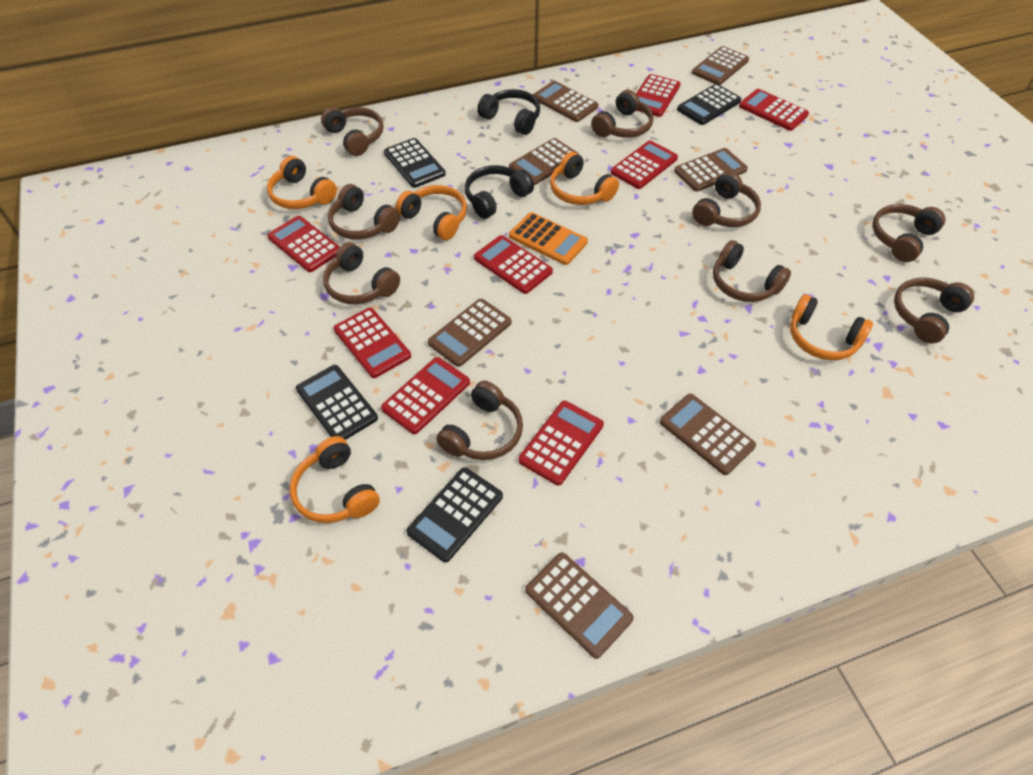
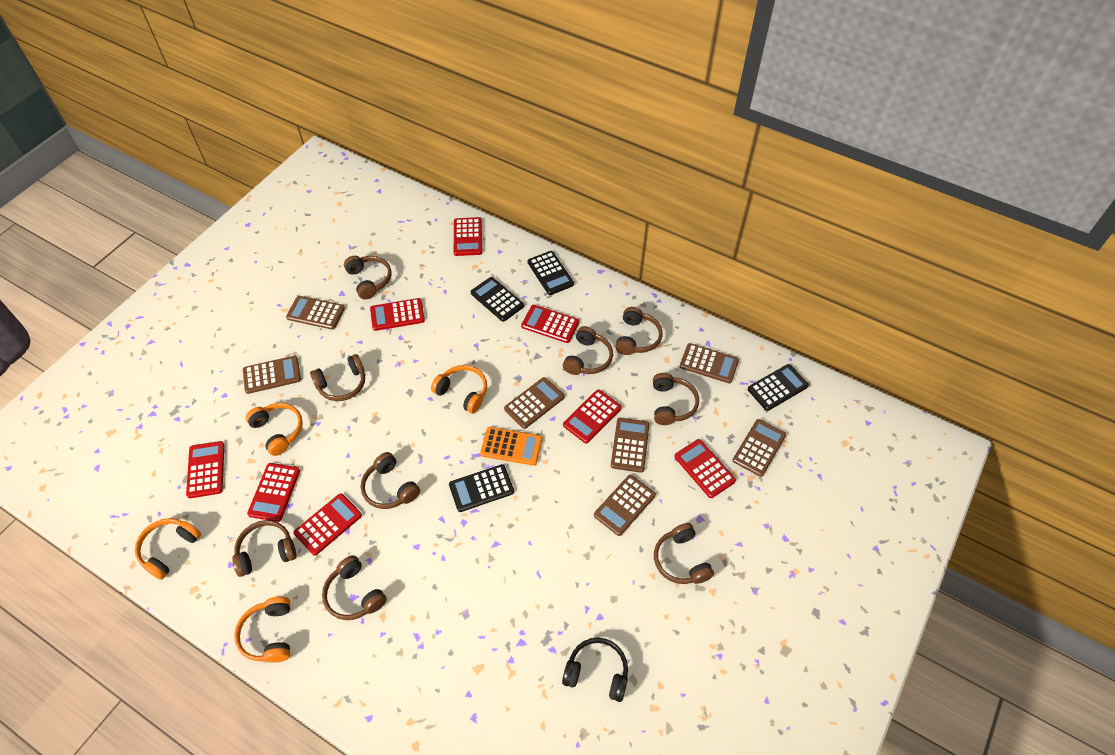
black headphones: [465,165,534,219] [477,89,540,135] = 2 -> [562,638,628,702] = 1
orange headphones: [267,156,337,209] [290,436,380,523] [396,185,467,240] [550,152,619,205] [790,294,873,360] = 5 -> [135,518,201,580] [234,596,290,663] [246,403,303,456] [431,365,487,414] = 4

